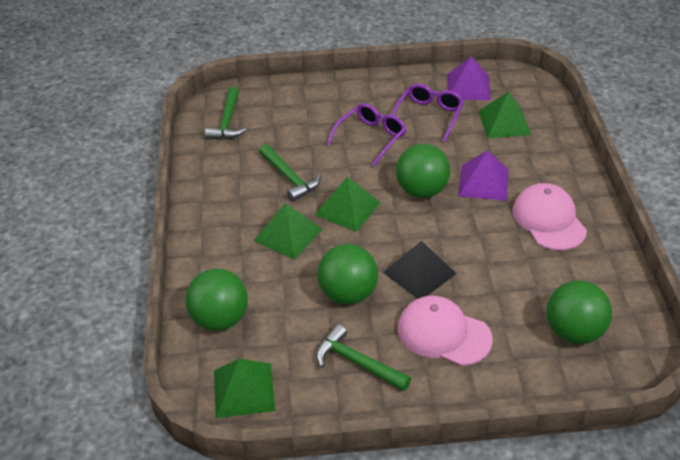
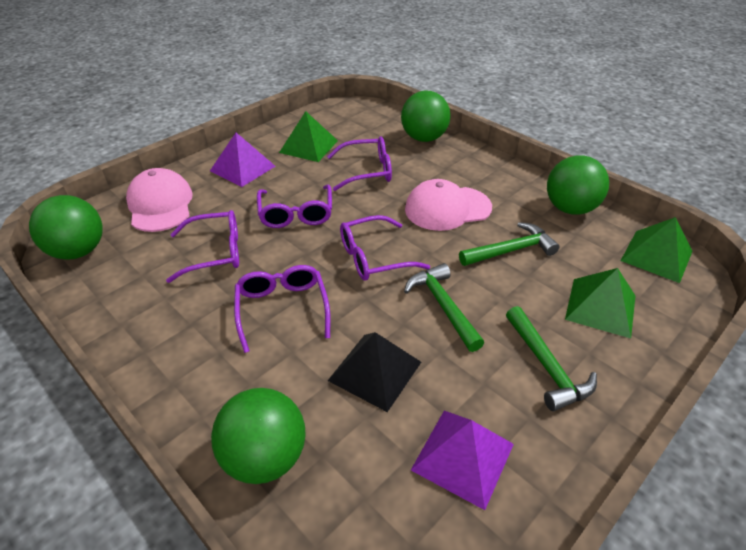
green pyramid: [214,359,275,418] [254,203,322,260] [315,177,381,232] [478,91,532,138] = 4 -> [279,111,338,162] [565,268,636,338] [621,217,692,283] = 3
purple glasses: [327,103,406,167] [392,83,464,142] = 2 -> [166,210,239,283] [234,265,330,353] [257,185,332,228] [327,136,392,191] [340,215,430,281] = 5

